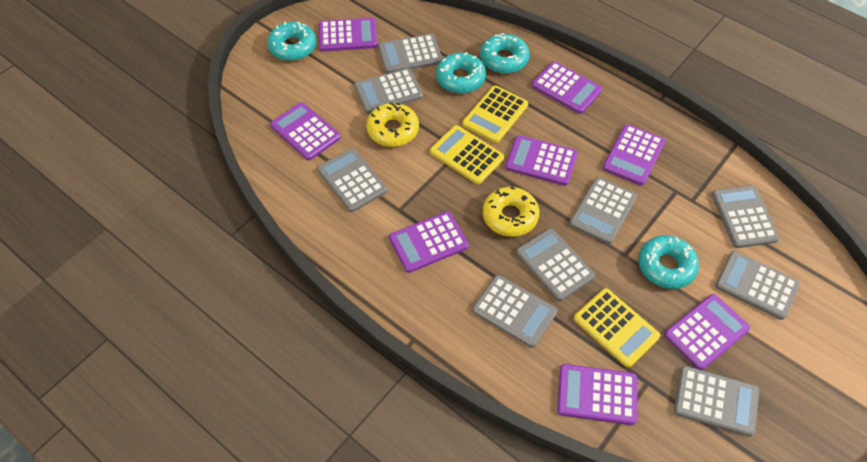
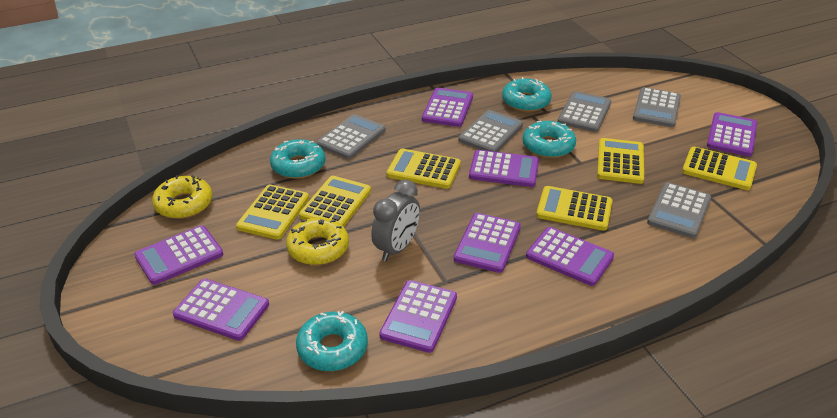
grey calculator: [317,148,387,212] [354,68,423,114] [378,34,442,73] [472,275,558,348] [516,228,595,301] [569,177,637,244] [674,366,759,437] [712,185,780,248] [715,251,800,320] = 9 -> [317,114,386,159] [458,110,523,152] [558,91,611,132] [633,87,681,127] [647,182,711,238] = 5
grey clock: none = 0 -> [371,180,420,261] = 1
yellow calculator: [430,125,504,184] [462,86,528,143] [574,288,660,367] = 3 -> [236,185,309,240] [299,176,371,227] [387,149,461,189] [536,186,613,231] [597,138,644,184] [682,147,757,190] = 6

